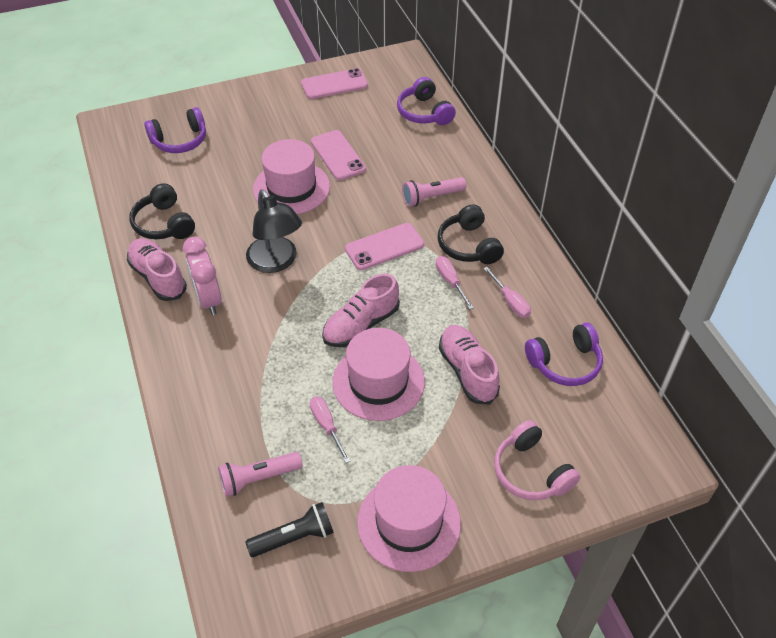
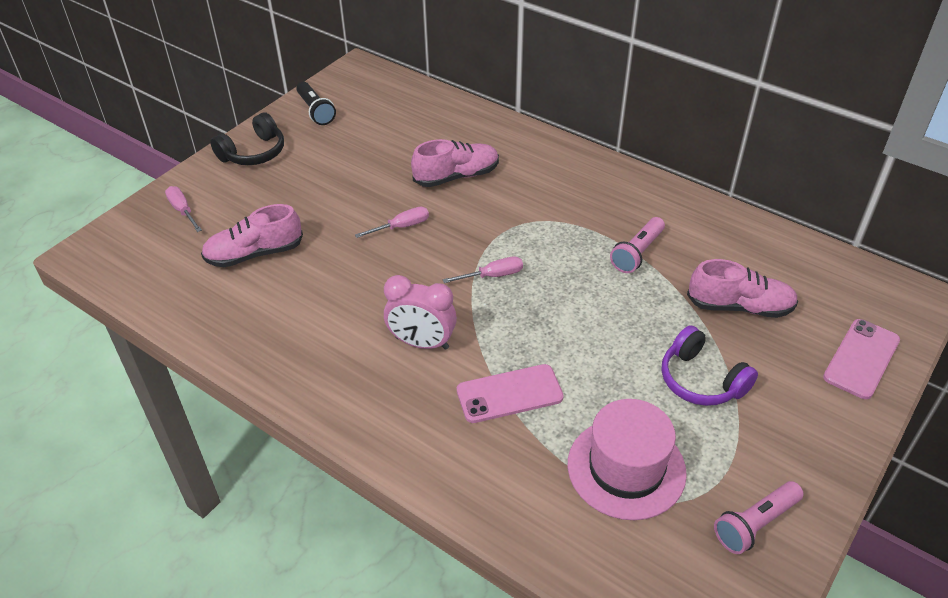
black headphones: [129,183,195,239] [438,204,504,264] = 2 -> [210,112,284,165] = 1
black lamp: [246,189,302,273] = 1 -> none = 0
pink hat: [253,139,330,214] [332,328,425,421] [357,465,461,572] = 3 -> [568,399,687,520] = 1
pink headphones: [494,420,580,500] = 1 -> none = 0
pink phone: [301,68,368,99] [311,130,366,180] [345,223,424,270] = 3 -> [457,364,564,423] [823,319,900,399] = 2
purple headphones: [144,107,206,153] [397,77,456,125] [525,323,603,386] = 3 -> [662,325,758,406] = 1

